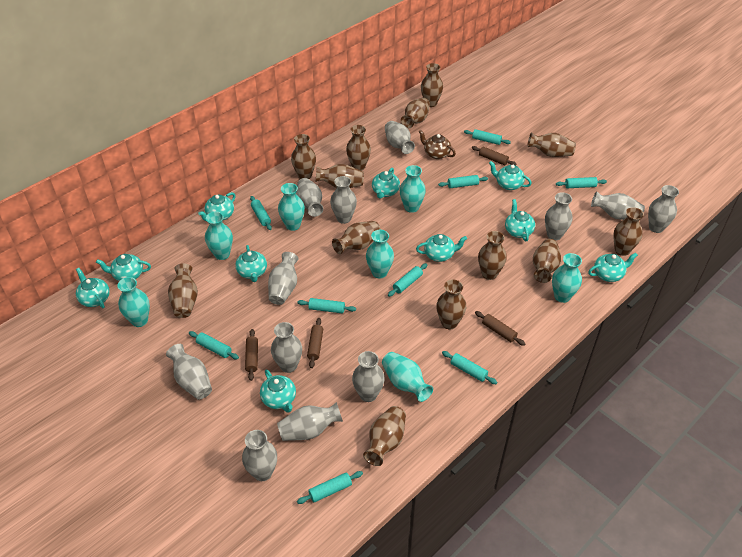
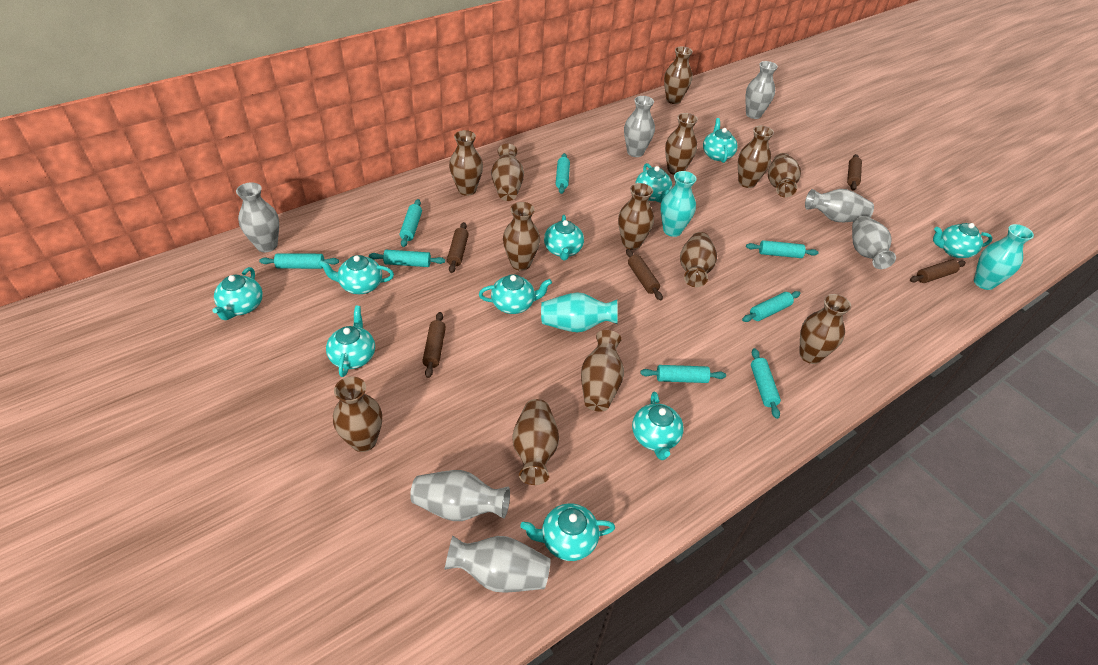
brown rolling pin: [245,329,258,381] [307,318,323,368] [472,146,516,165] [475,311,525,346] = 4 -> [422,312,446,378] [447,222,469,273] [626,249,663,301] [847,154,862,191] [910,260,966,283] = 5
brown teapot: [418,129,456,159] = 1 -> none = 0
grey vase: [166,344,212,400] [242,430,277,481] [268,252,298,305] [271,322,302,373] [277,402,343,441] [296,178,324,217] [330,176,357,224] [352,351,385,402] [385,121,415,154] [545,192,573,241] [591,191,645,220] [648,185,679,233] = 12 -> [236,182,279,252] [410,470,510,521] [444,535,551,593] [624,96,655,157] [745,61,778,119] [805,189,874,222] [852,216,896,269] = 7
turquoise rolling pin: [189,331,239,359] [250,196,272,230] [297,298,356,314] [297,471,363,504] [388,263,427,297] [438,175,488,188] [442,351,497,384] [464,129,511,145] [556,177,607,188] = 9 -> [259,253,339,269] [369,250,445,267] [400,199,422,247] [556,153,570,194] [640,365,726,383] [742,291,801,322] [746,240,819,258] [751,348,781,419] = 8
turquoise vase: [117,277,150,327] [205,212,233,260] [278,183,305,231] [366,230,394,279] [382,352,433,402] [400,165,426,213] [552,253,582,303] = 7 -> [541,292,618,332] [661,171,696,237] [974,224,1034,290] = 3

